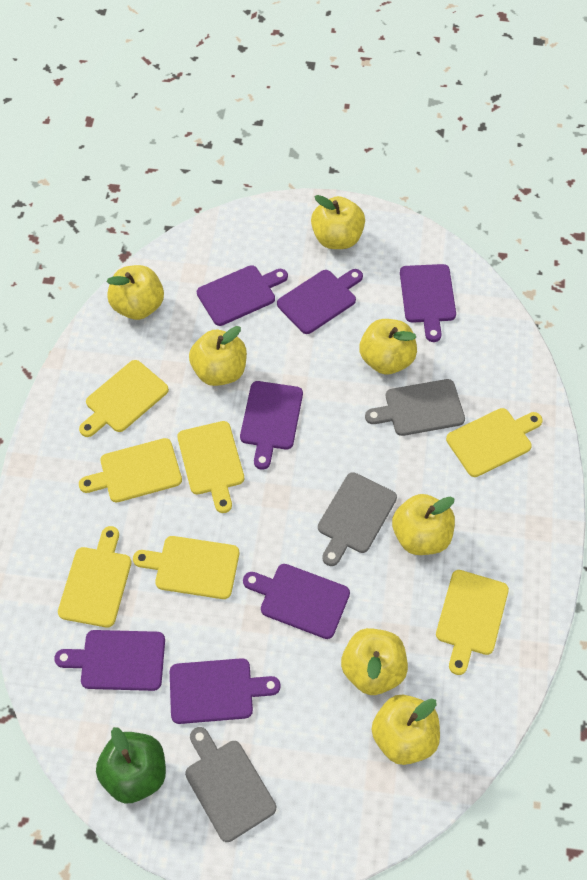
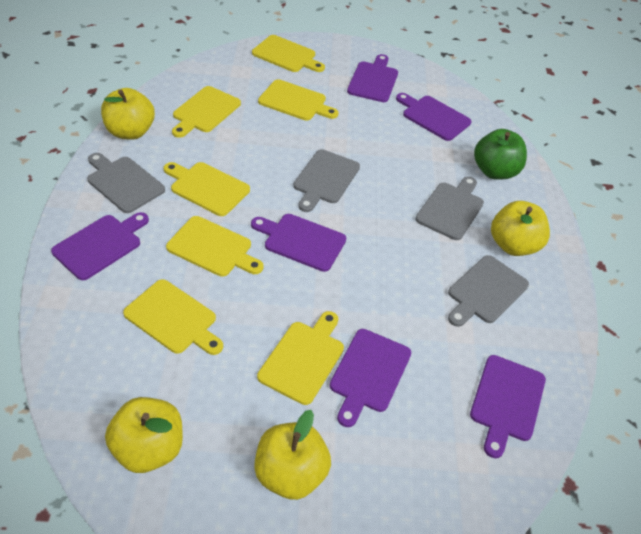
grey cutting board: [185,727,276,842] [318,472,397,566] [365,379,465,436] = 3 -> [87,153,165,213] [293,149,360,212] [415,176,484,240] [448,255,529,327] = 4
purple cutting board: [54,630,165,691] [170,658,280,724] [197,265,288,326] [240,381,303,470] [243,564,350,639] [277,269,363,334] [400,264,456,342] = 7 -> [51,212,149,280] [251,214,346,272] [330,329,411,427] [347,54,398,102] [396,93,472,141] [470,355,546,458] = 6
yellow apple: [107,265,164,320] [189,326,247,386] [311,195,365,249] [341,628,408,695] [360,319,417,374] [372,695,440,765] [392,494,455,555] = 7 -> [101,88,155,140] [105,397,183,473] [254,410,331,500] [491,201,550,256] = 4

